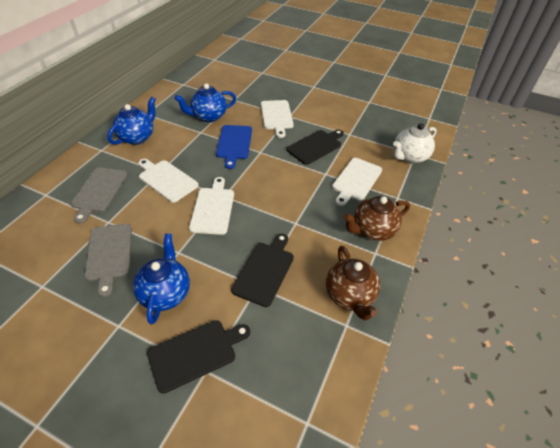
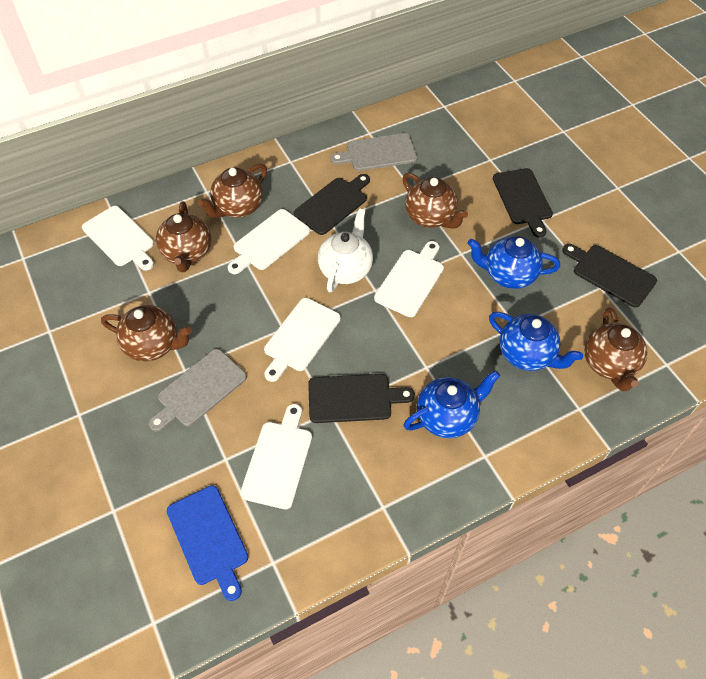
black cutting board: [147,320,250,394] [231,233,294,307] [286,129,344,165] = 3 -> [294,174,370,235] [308,374,415,423] [493,168,553,238] [562,244,657,307] = 4
brown teapot: [326,246,380,321] [343,196,410,241] = 2 -> [101,305,192,362] [156,202,211,272] [198,164,267,218] [402,173,468,229] [584,307,647,391] = 5
white cutting board: [138,159,199,203] [189,177,234,235] [261,100,294,138] [332,158,382,206] = 4 -> [82,206,154,271] [228,209,310,274] [240,404,312,509] [264,298,341,382] [374,241,444,317] = 5

